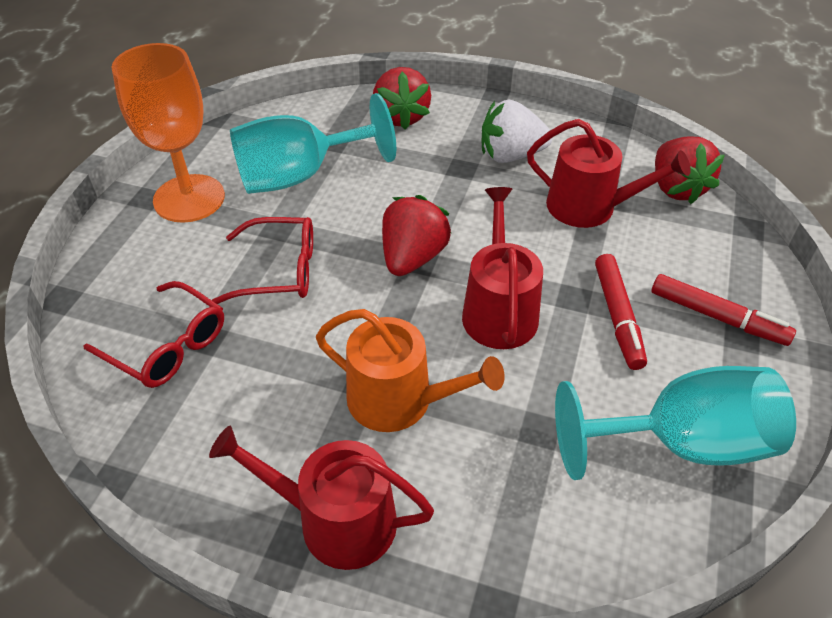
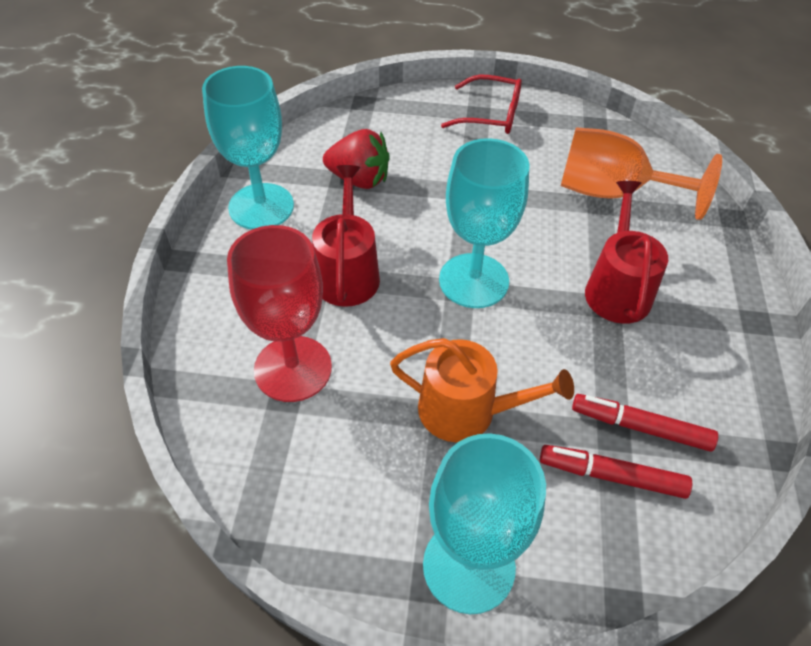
red glasses: [83,281,224,388] [212,217,313,304] = 2 -> [441,75,522,134] = 1
red goblet: none = 0 -> [227,225,332,402] = 1
red strawberry: [373,67,431,130] [382,195,452,276] [655,137,725,204] = 3 -> [323,129,389,189] = 1
red watering can: [209,426,434,570] [462,187,543,349] [527,119,691,228] = 3 -> [312,165,380,307] [585,181,668,324] = 2
turquoise goblet: [230,93,396,194] [555,366,796,480] = 2 -> [202,66,294,230] [423,433,546,614] [439,138,530,308] = 3
white strawberry: [482,100,553,163] = 1 -> none = 0

